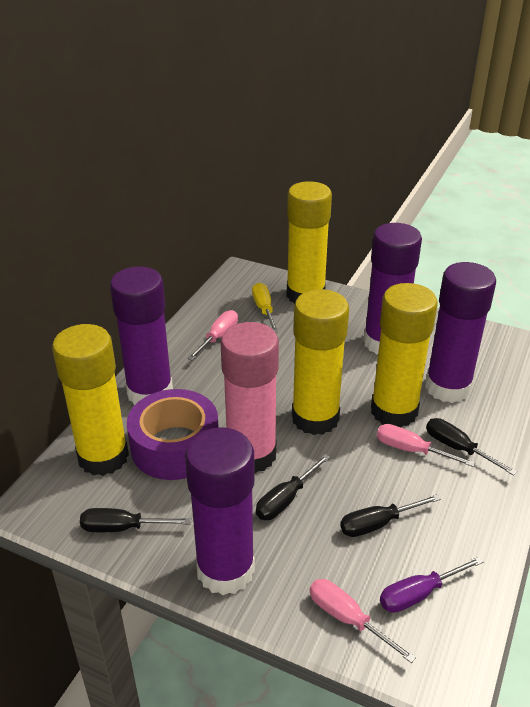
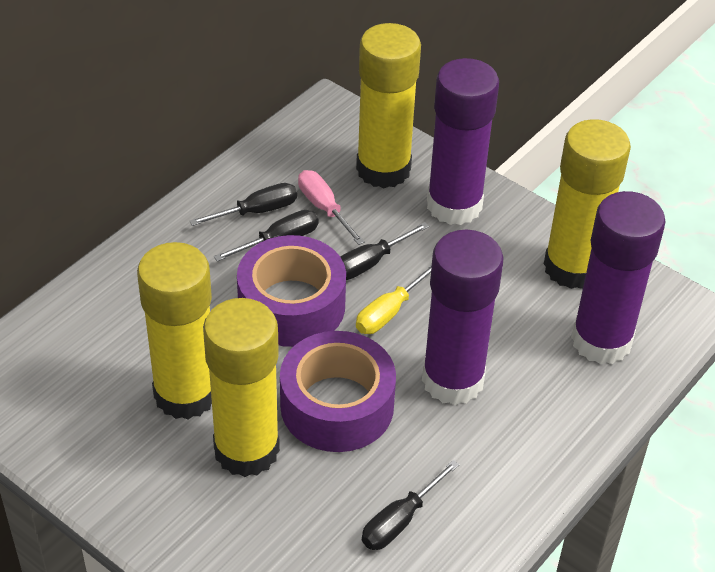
pink glue stick: [221,322,279,473] = 1 -> none = 0
pink screwdriver: [187,310,238,360] [310,579,416,663] [377,424,475,467] = 3 -> [298,170,365,245] = 1
purple glue stick: [110,266,173,405] [185,427,255,595] [363,223,422,354] [425,262,496,403] = 4 -> [422,230,504,405] [427,58,499,225] [571,191,666,364] = 3
purple screwdriver: [380,557,484,613] = 1 -> none = 0
purple tape: [127,389,218,480] = 1 -> [237,235,346,347] [280,331,396,452] = 2

